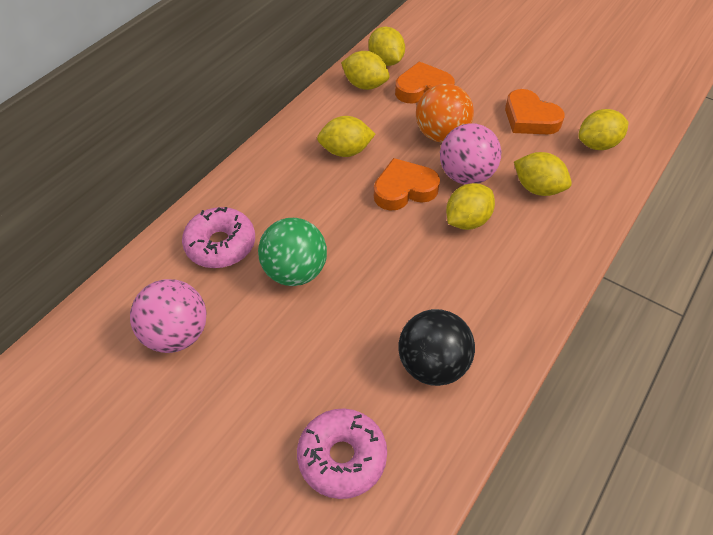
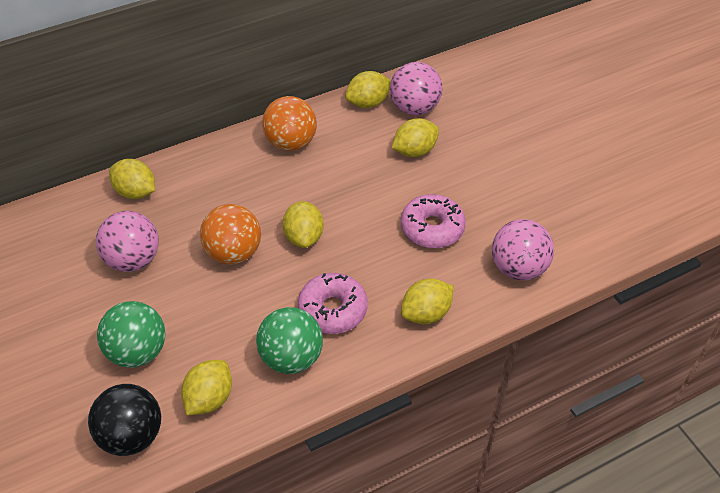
green ball: [258,218,327,286] = 1 -> [97,301,165,368] [256,307,323,374] = 2
orange ball: [416,84,474,143] = 1 -> [200,204,261,265] [262,96,317,151] = 2
orange heart: [374,158,440,211] [395,61,455,103] [505,89,565,134] = 3 -> none = 0
pink ball: [130,279,207,353] [440,123,501,185] = 2 -> [96,211,159,272] [390,62,442,115] [492,219,554,281] = 3

